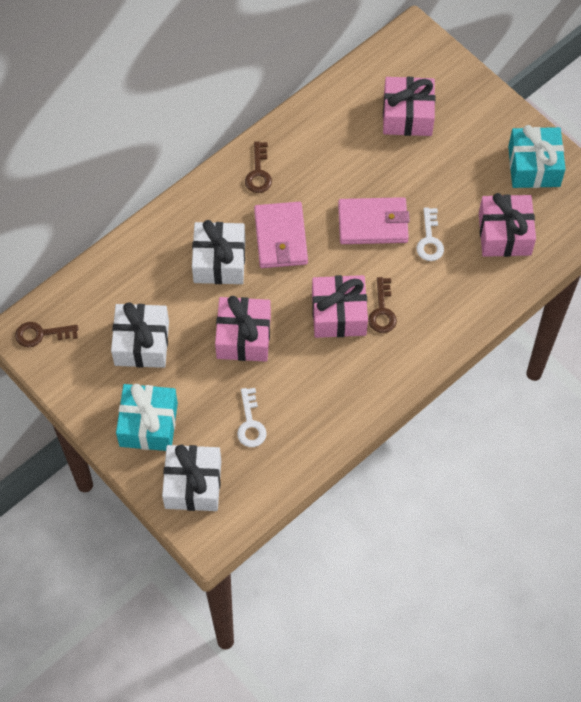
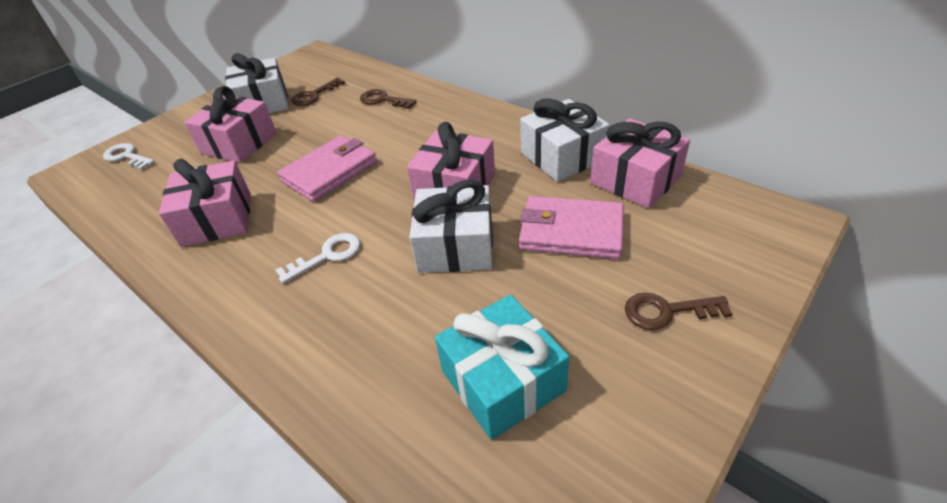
turquoise gift: [116,384,178,451] [508,125,566,188] = 2 -> [435,294,569,440] = 1

